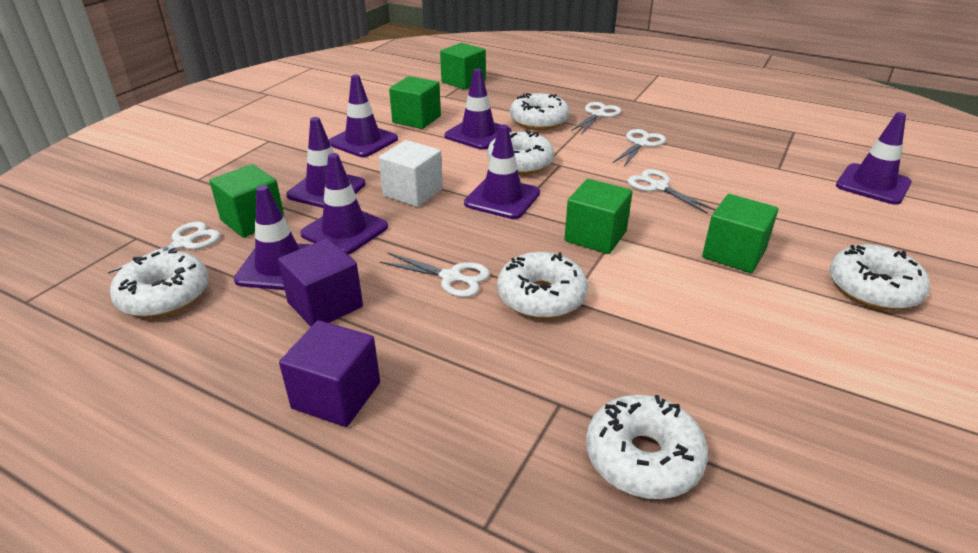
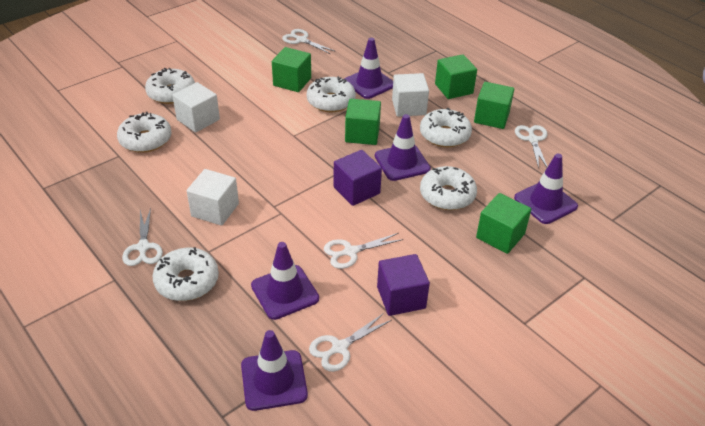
purple traffic cone: [234,185,312,290] [286,117,366,208] [300,153,388,255] [329,75,398,157] [444,69,512,150] [464,125,540,219] [836,112,912,205] = 7 -> [241,330,308,411] [251,242,319,320] [345,38,393,99] [375,114,431,181] [514,154,578,224] = 5
white cube: [379,140,443,207] = 1 -> [172,82,220,132] [187,169,239,226] [392,73,429,117] = 3

